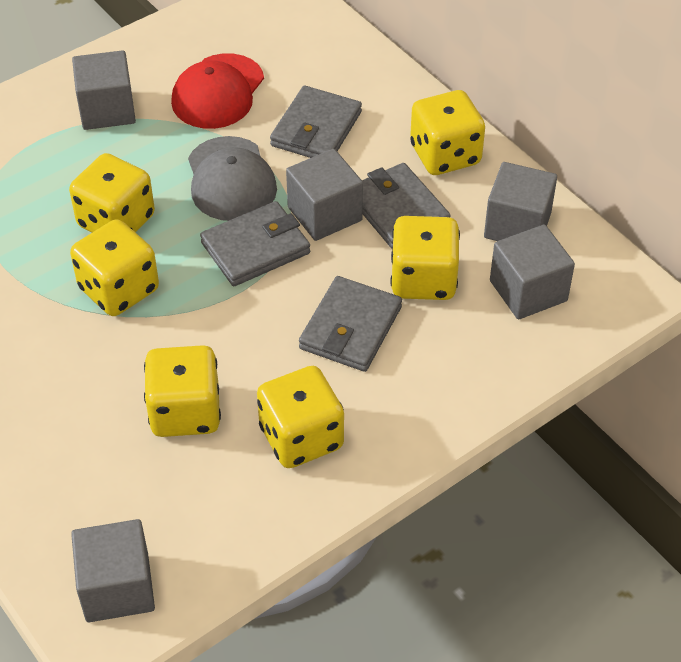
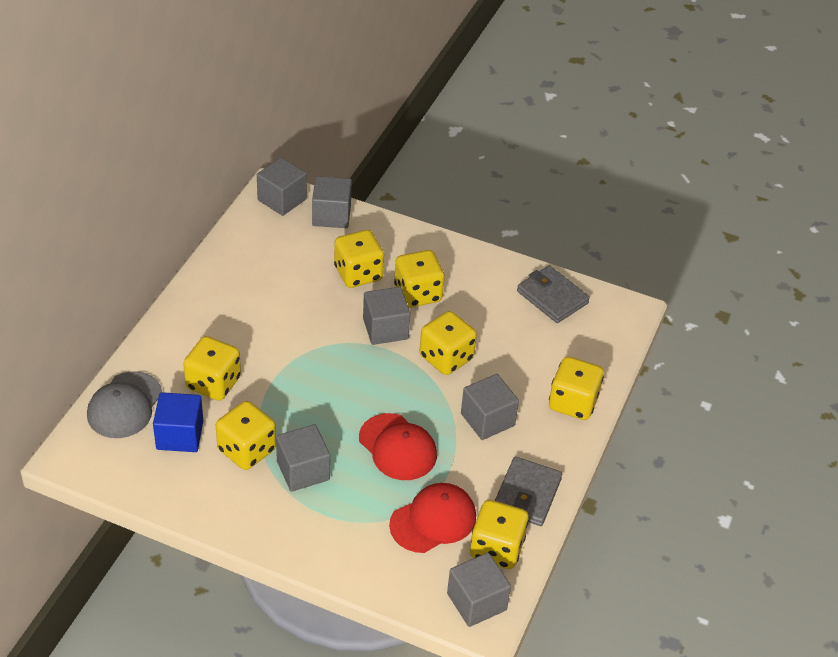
blue cube: none = 0 -> [153,392,203,452] = 1
grey cube: [71,519,155,622] [72,50,136,130] [286,149,363,241] [484,162,557,241] [490,224,575,320] = 5 -> [257,158,307,216] [276,424,330,492] [312,176,352,228] [363,287,410,345] [447,553,511,627] [461,374,519,440] = 6
grey wallet: [200,201,310,286] [270,86,362,158] [299,276,402,372] [362,163,451,249] = 4 -> [495,456,562,526] [517,265,590,323] = 2
red cap: [171,53,264,129] = 1 -> [359,413,437,480] [389,483,476,553] = 2
yellow dice: [69,153,155,233] [70,219,159,316] [144,345,221,437] [257,366,344,468] [390,216,460,300] [410,90,485,175] = 6 -> [183,336,241,401] [216,401,276,470] [334,230,384,288] [394,250,445,308] [420,311,477,375] [470,500,529,569] [549,356,604,420] = 7

